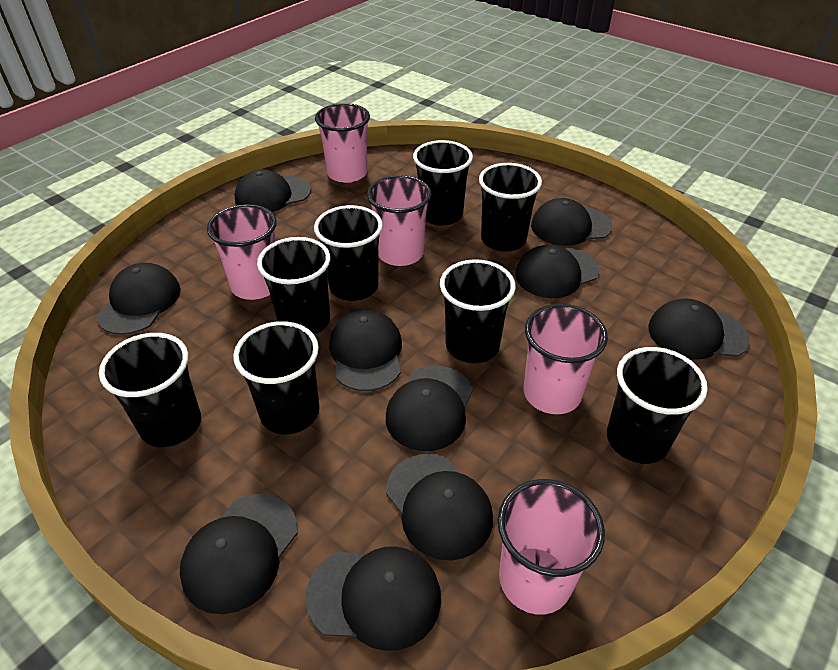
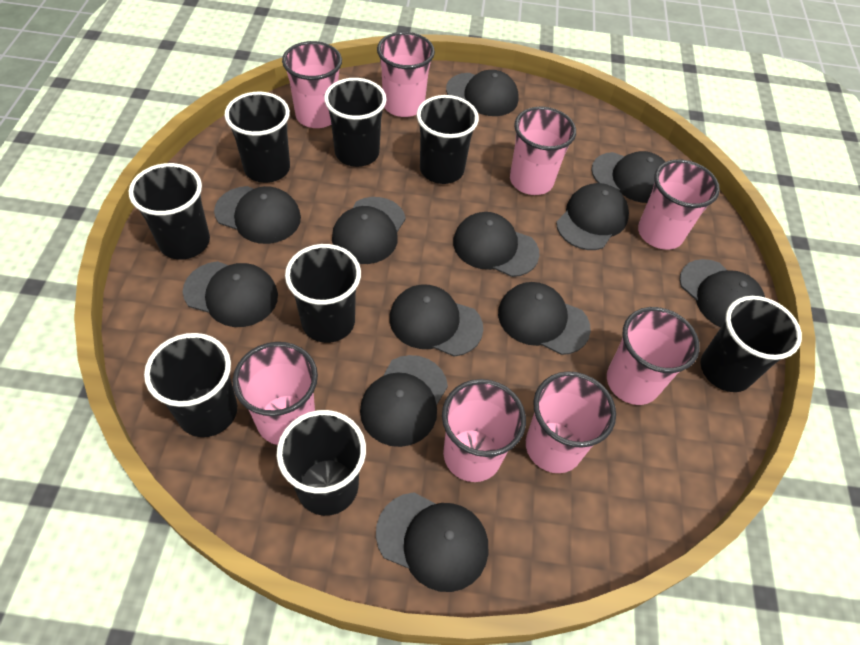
black cap: [96,263,181,335] [180,494,297,614] [234,169,311,212] [306,546,441,651] [329,309,402,391] [386,366,473,451] [386,454,493,560] [515,245,600,298] [531,198,612,246] [648,298,750,360] = 10 -> [183,261,278,327] [214,186,301,244] [332,197,406,264] [360,355,448,447] [376,493,488,592] [389,285,483,357] [446,70,519,116] [453,212,540,277] [498,282,591,355] [556,183,629,250] [591,151,665,203] [679,259,765,327] = 12
pink cup: [207,204,277,300] [315,103,370,183] [367,175,431,266] [498,479,605,615] [524,304,608,414] = 5 -> [233,342,318,445] [282,41,342,128] [377,32,435,117] [442,379,526,482] [510,107,576,195] [526,371,616,473] [607,307,700,405] [638,160,720,250] = 8

